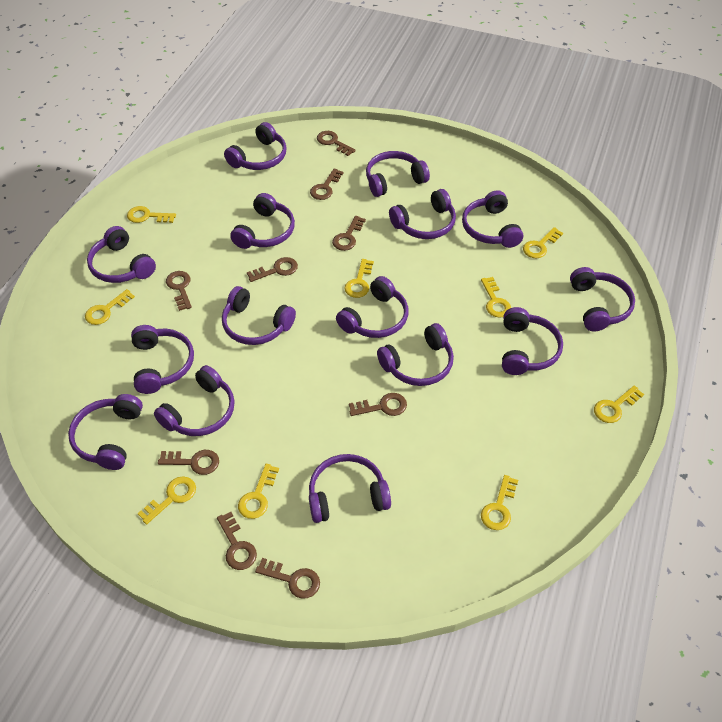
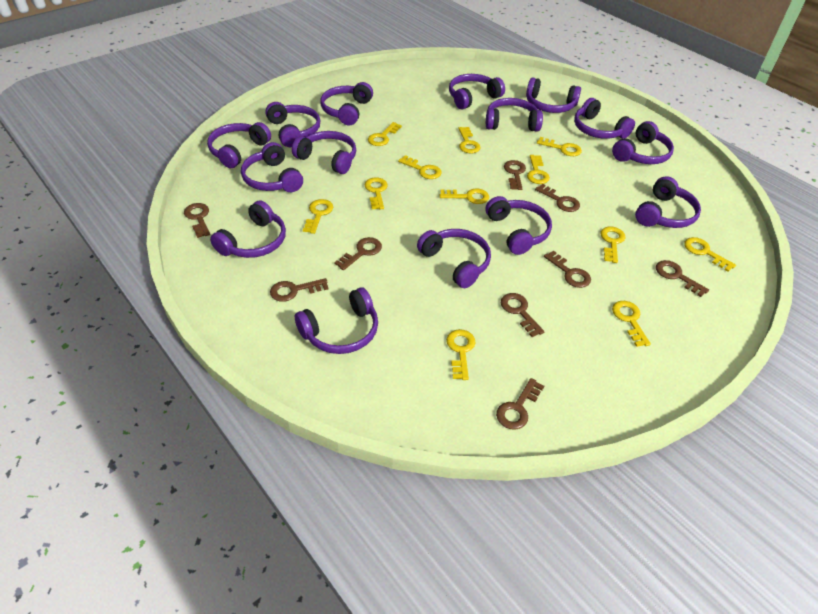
yellow key: [85,289,135,325] [127,206,176,223] [137,477,196,525] [238,464,279,519] [345,259,374,298] [481,277,511,318] [481,475,518,530] [523,227,563,258] [594,385,644,423] = 9 -> [303,199,333,234] [364,177,388,209] [368,122,402,146] [398,155,441,179] [440,189,489,204] [446,329,476,380] [458,127,481,153] [527,155,550,184] [537,137,582,156] [601,227,625,263] [612,301,651,347] [684,237,736,272] = 12

